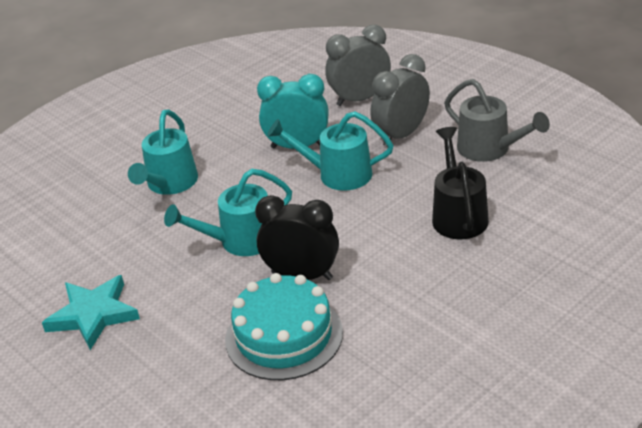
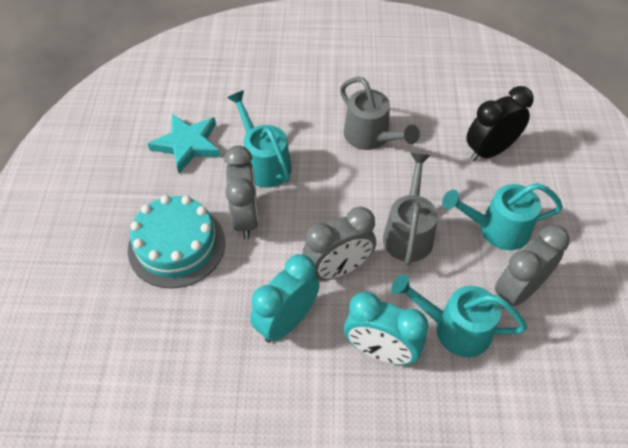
black watering can: [432,127,489,240] = 1 -> none = 0
grey clock: [325,25,391,106] [371,54,430,146] = 2 -> [224,145,258,239] [302,207,376,280] [495,225,570,308] = 3
grey watering can: [444,79,550,162] = 1 -> [340,77,420,150] [383,153,438,265] = 2
turquoise clock: [257,74,329,149] = 1 -> [250,254,319,343] [344,292,428,365] = 2

